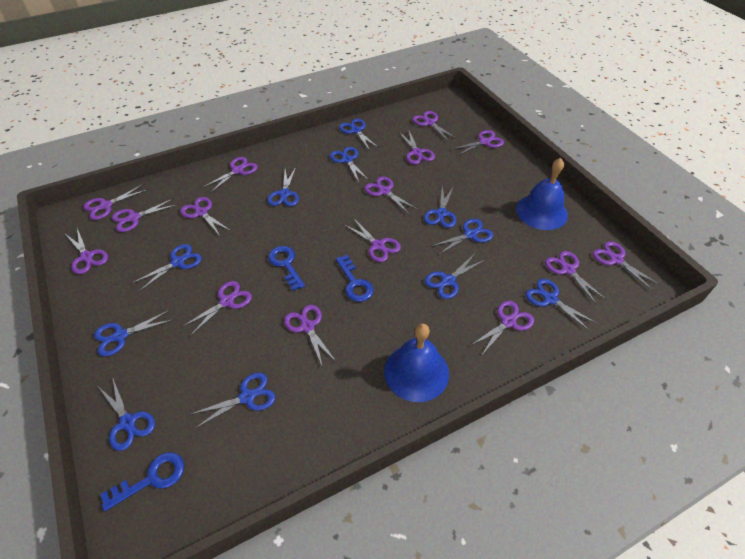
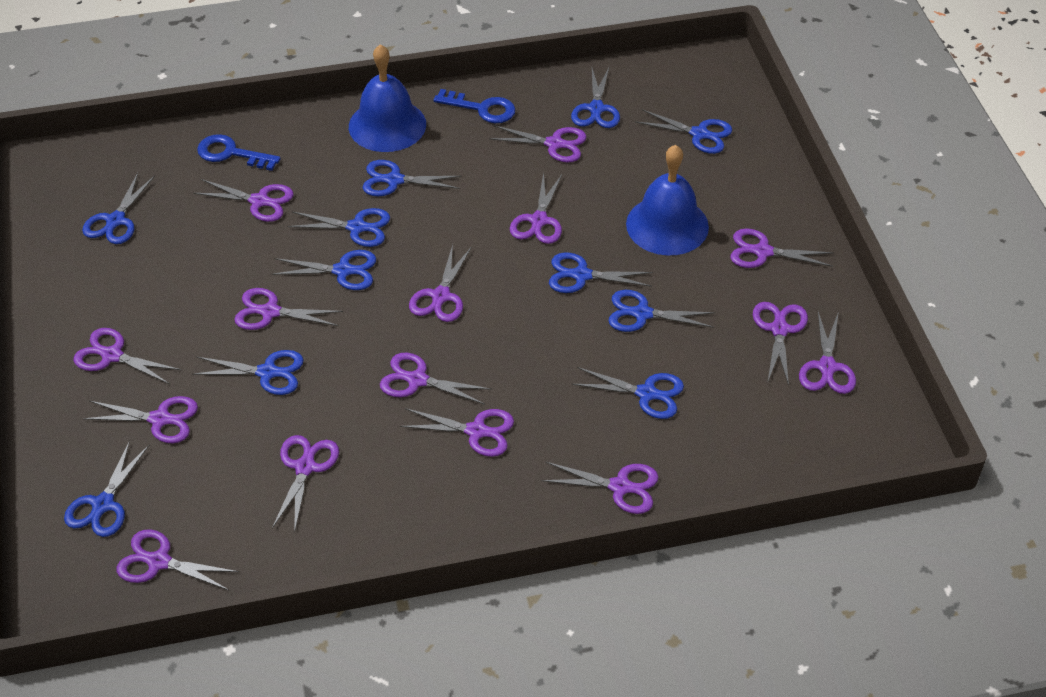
blue key: [100,452,184,511] [268,246,305,291] [336,255,374,302] = 3 -> [197,134,281,171] [434,89,516,123] = 2

